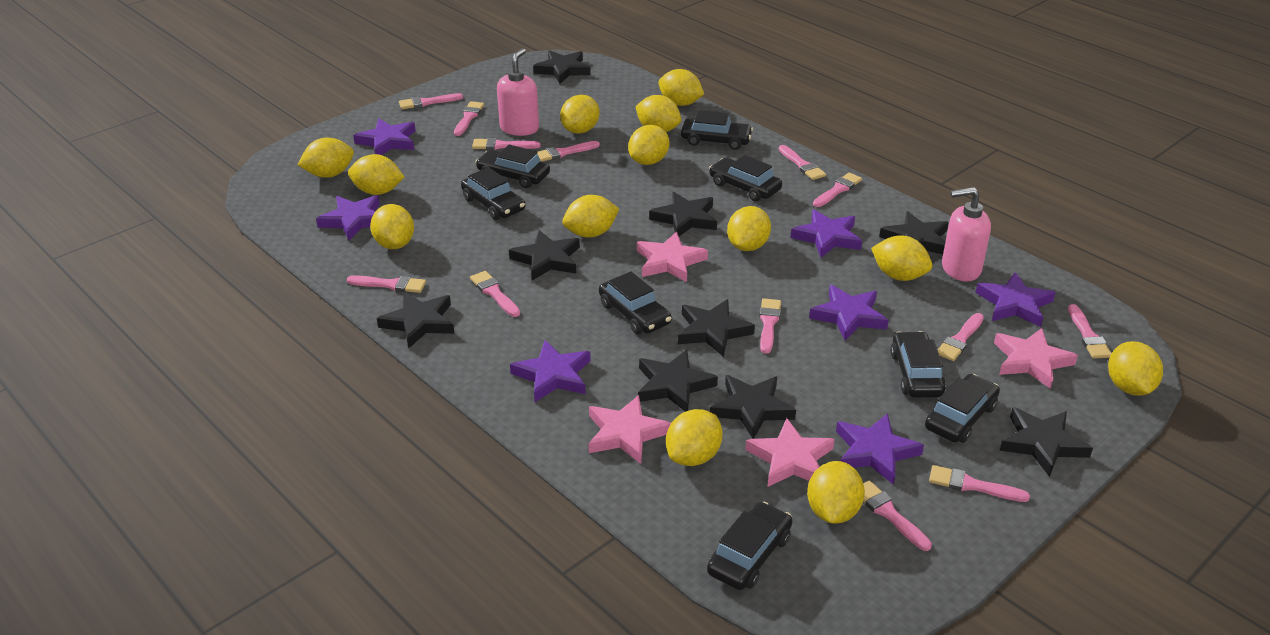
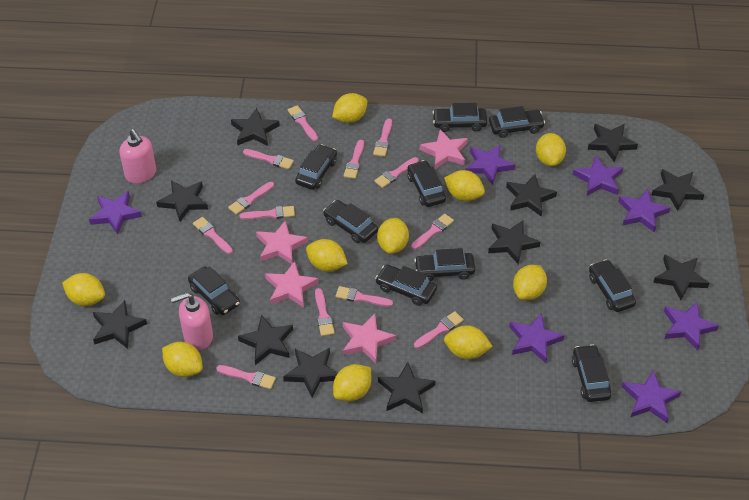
black car: [461,167,525,220] [476,145,550,188] [599,271,672,334] [681,110,753,150] [707,502,793,590] [709,155,782,201] [890,331,946,397] [925,374,1000,443] = 8 -> [188,266,240,315] [295,144,337,190] [323,200,378,243] [375,265,437,306] [407,160,446,207] [414,248,475,281] [432,103,487,132] [489,106,545,138] [572,344,611,402] [589,260,636,312] = 10
black star: [377,292,454,348] [509,230,580,281] [533,50,591,84] [638,350,718,412] [649,191,717,236] [678,299,755,357] [710,375,796,439] [879,211,949,254] [1000,407,1093,477] = 9 -> [93,300,147,349] [156,180,208,221] [231,108,280,146] [238,315,293,365] [283,348,338,398] [378,362,435,414] [488,220,540,264] [506,174,557,217] [588,124,638,162] [652,169,704,211] [653,254,709,300] = 11
yellow lemon: [298,138,354,178] [348,154,404,195] [370,204,414,249] [560,95,600,134] [562,195,619,238] [628,125,669,165] [636,95,681,132] [658,69,704,106] [666,409,723,466] [727,206,771,251] [807,461,865,524] [871,235,932,281] [1108,341,1163,396] = 13 -> [62,273,105,306] [162,342,203,377] [306,239,348,272] [332,93,367,123] [333,364,371,402] [377,218,409,254] [444,170,485,201] [444,325,493,359] [513,265,547,300] [536,133,566,166] = 10

